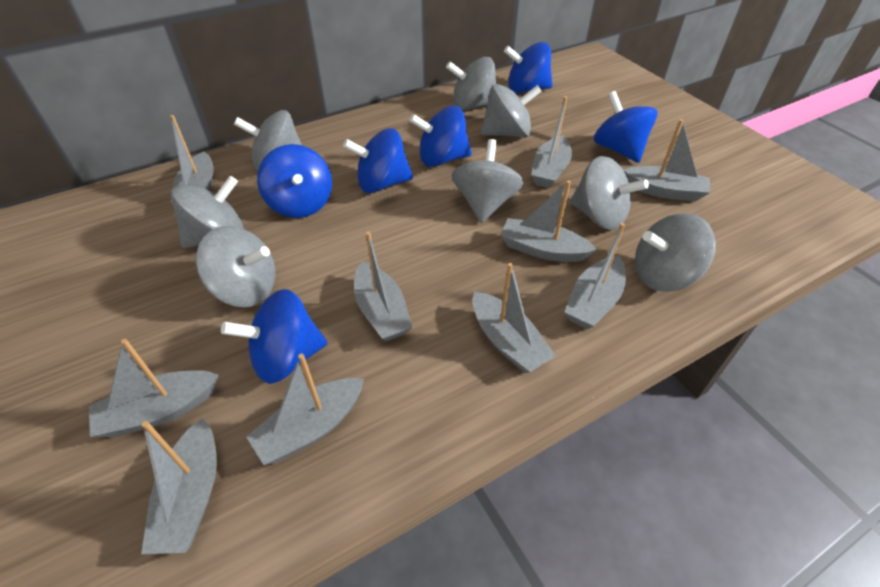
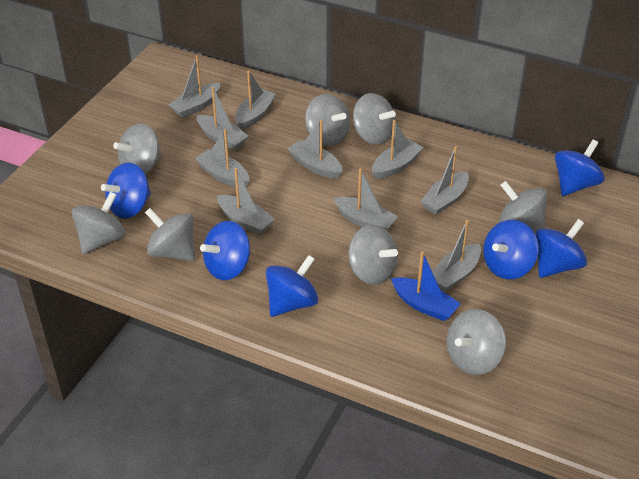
blue boat: none = 0 -> [391,252,461,321] = 1

